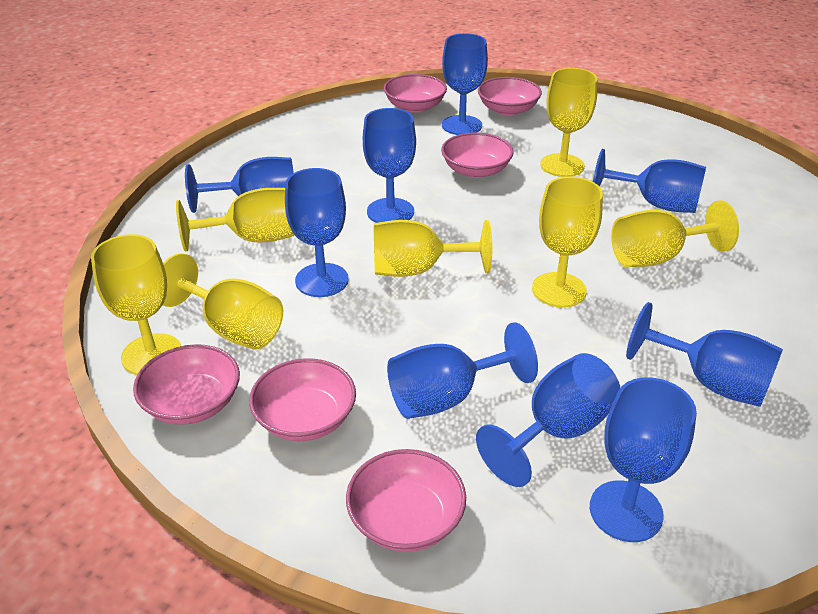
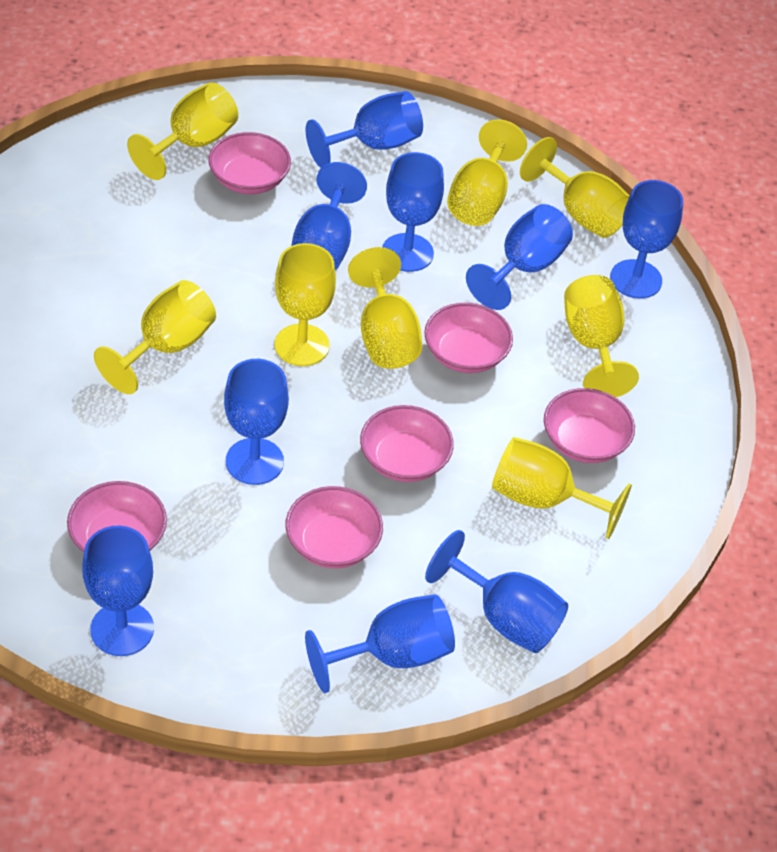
yellow goblet: [91,234,181,375] [163,253,283,349] [176,188,295,251] [374,220,492,277] [532,177,603,307] [540,68,597,177] [611,200,739,267] = 7 -> [94,280,216,394] [127,82,238,180] [275,243,336,366] [348,247,422,369] [447,119,527,226] [492,437,632,539] [520,137,630,238] [564,275,639,397] = 8

